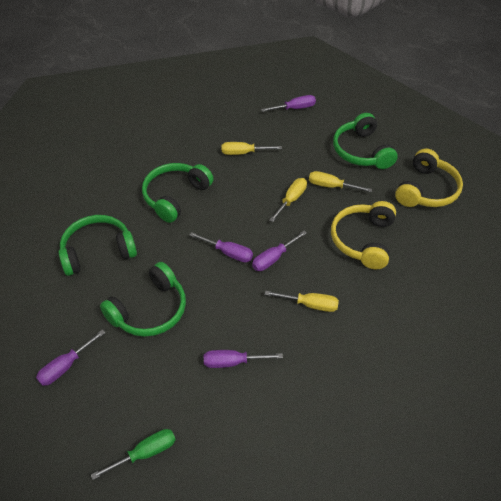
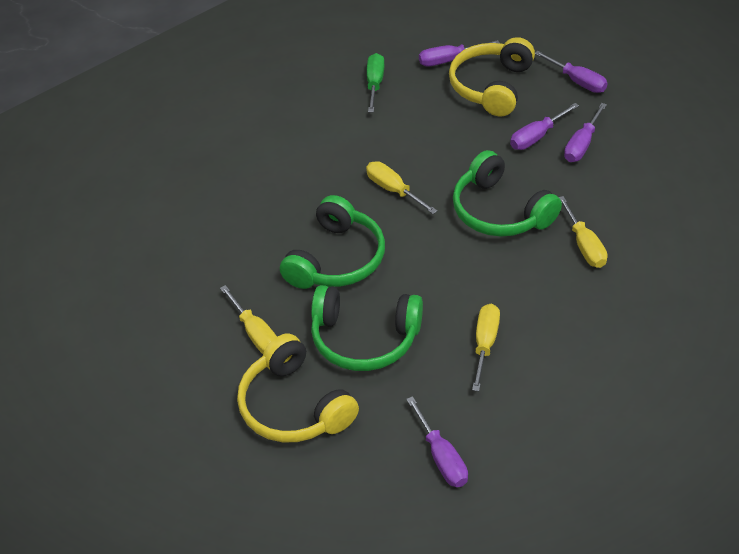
green headphones: [58,215,137,276] [100,262,186,337] [142,163,214,223] [333,113,398,169] = 4 -> [280,195,385,289] [311,285,423,371] [453,150,562,237] = 3

